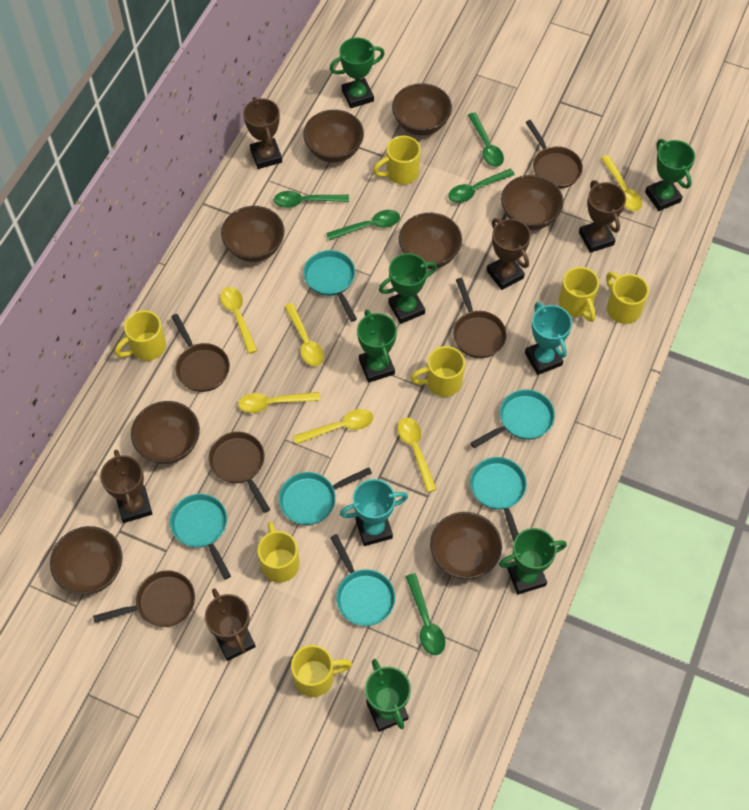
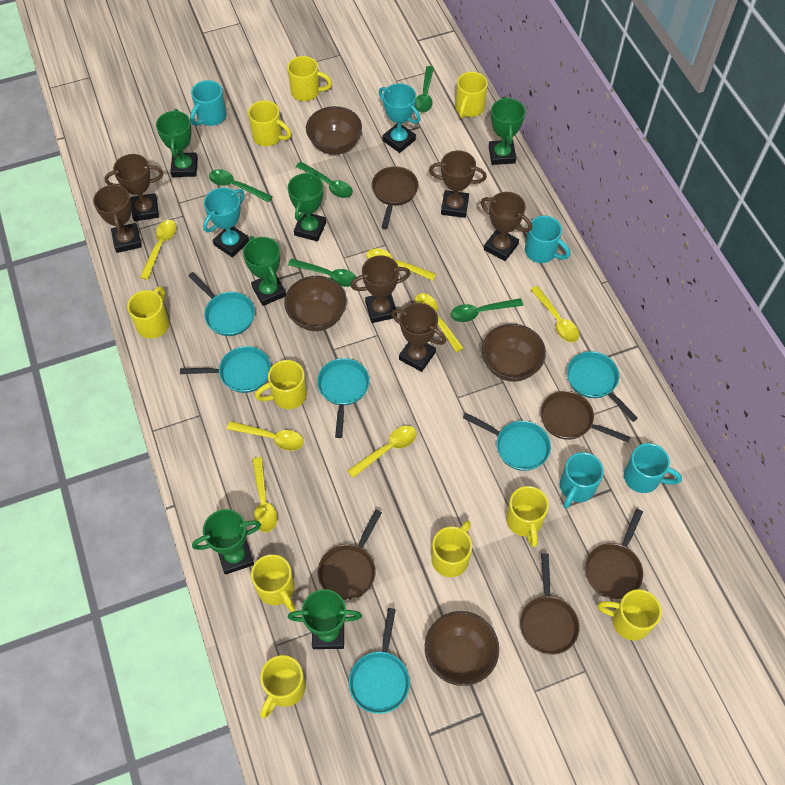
brown bowl: [50,526,122,595] [131,401,200,464] [221,206,284,262] [303,110,364,163] [392,83,452,136] [399,213,462,269] [430,512,502,579] [501,175,564,230] = 8 -> [284,276,347,331] [306,106,362,155] [425,611,499,686] [482,324,546,382] = 4
brown trophy: [100,450,152,523] [205,589,256,661] [243,97,282,169] [487,218,531,290] [579,180,626,253] = 5 -> [93,183,142,253] [104,154,164,221] [350,255,411,323] [391,303,446,372] [429,150,487,218] [481,192,532,261] = 6
turquoise mug: none = 0 -> [190,80,227,126] [525,216,570,263] [560,452,604,509] [624,443,682,493] = 4
yellow mug: [115,310,166,361] [257,522,299,583] [291,645,352,697] [373,136,421,185] [411,346,465,397] [559,267,599,322] [606,272,649,324] = 7 -> [127,286,169,339] [248,100,292,146] [251,554,295,612] [255,360,307,409] [260,655,306,718] [287,56,332,101] [431,520,472,577] [456,72,488,119] [506,486,549,547] [598,589,662,641] = 10
yellow spoon: [220,287,258,354] [238,392,320,413] [284,303,324,366] [293,409,373,445] [398,417,437,493] [601,155,642,211] = 6 -> [140,220,177,280] [227,421,304,451] [252,457,277,532] [347,426,417,478] [366,249,436,281] [415,293,464,352] [530,286,579,342] = 7

